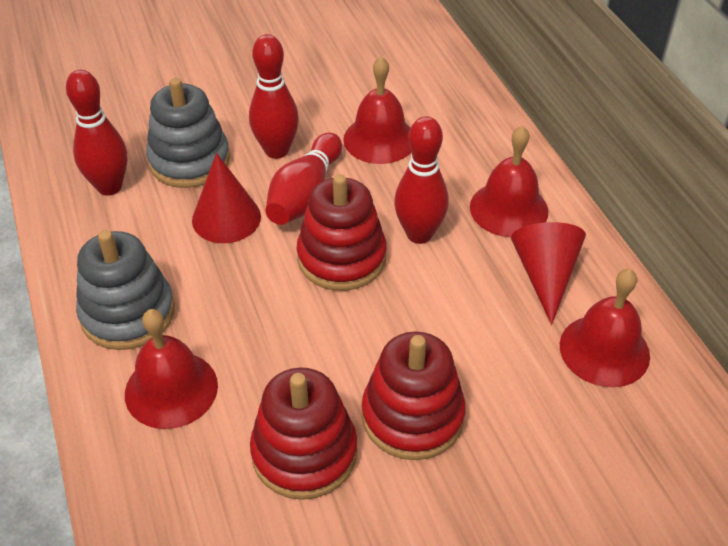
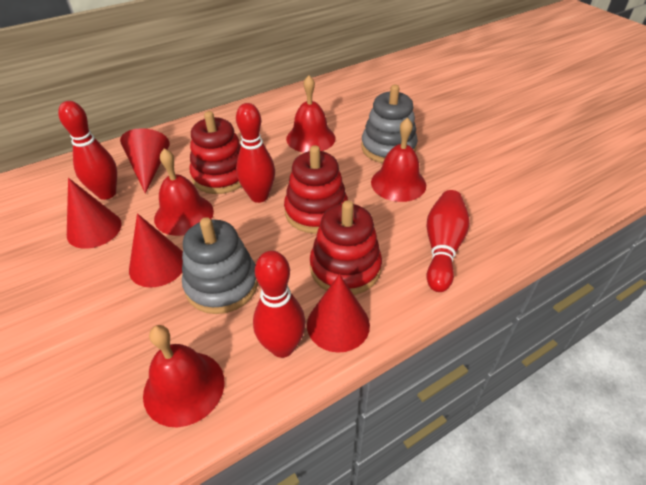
red cone: [192,153,261,243] [511,222,586,325] = 2 -> [67,178,122,249] [120,128,170,194] [129,213,183,288] [307,274,370,353] = 4

